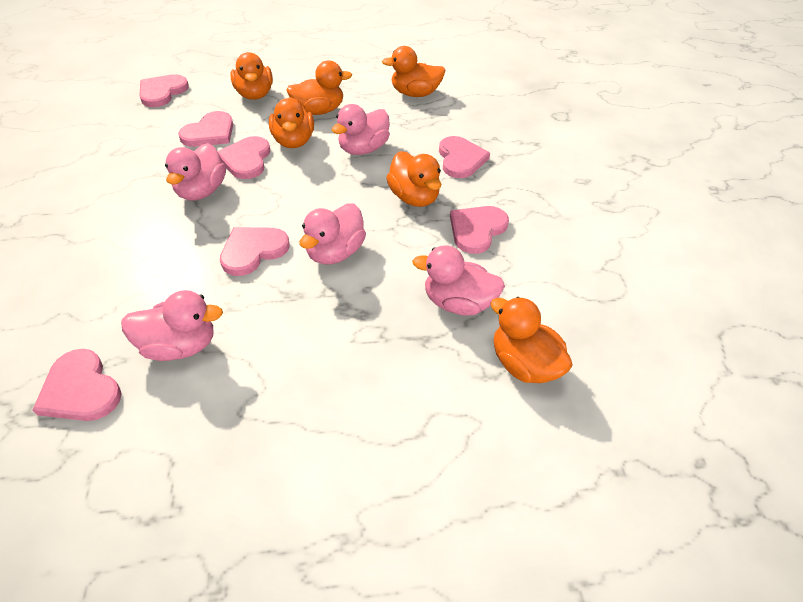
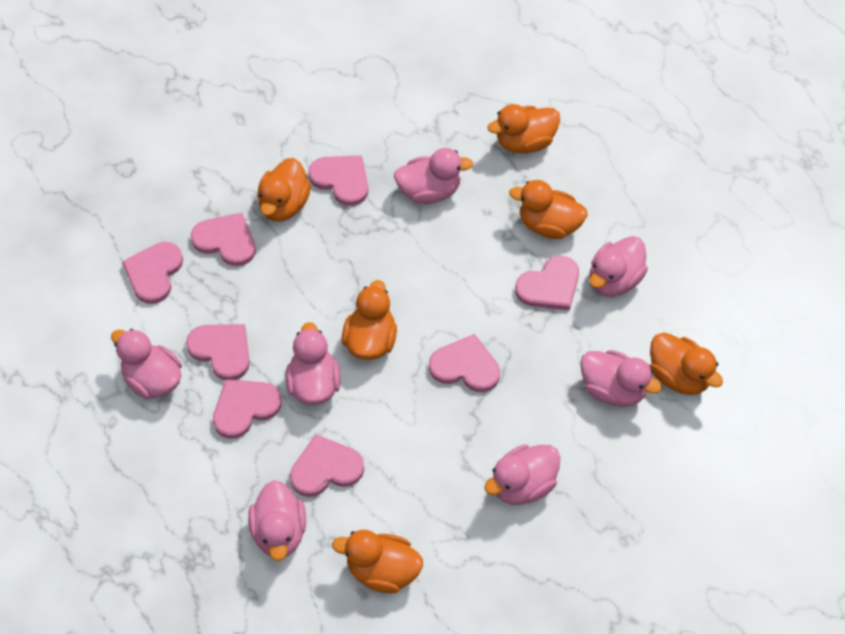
pink duck: [121,290,223,361] [165,143,226,201] [300,204,366,265] [332,104,390,155] [412,245,505,316] = 5 -> [111,329,182,399] [248,480,306,561] [286,322,341,405] [394,148,473,204] [484,444,560,505] [580,350,662,407] [590,236,648,297] = 7
pink heart: [33,349,122,421] [140,74,189,107] [178,111,233,147] [217,136,270,179] [220,227,290,276] [439,136,490,178] [450,206,509,254] = 7 -> [122,242,183,304] [186,324,250,380] [191,212,256,266] [213,379,282,439] [290,434,364,497] [308,155,368,206] [429,334,500,392] [515,256,579,311] = 8

